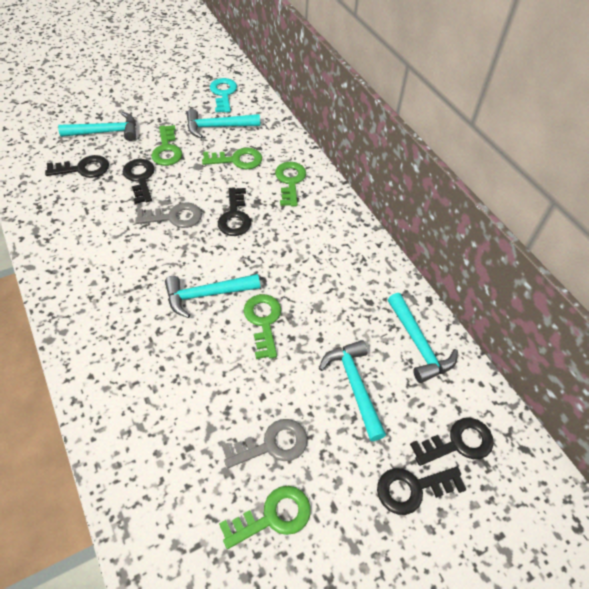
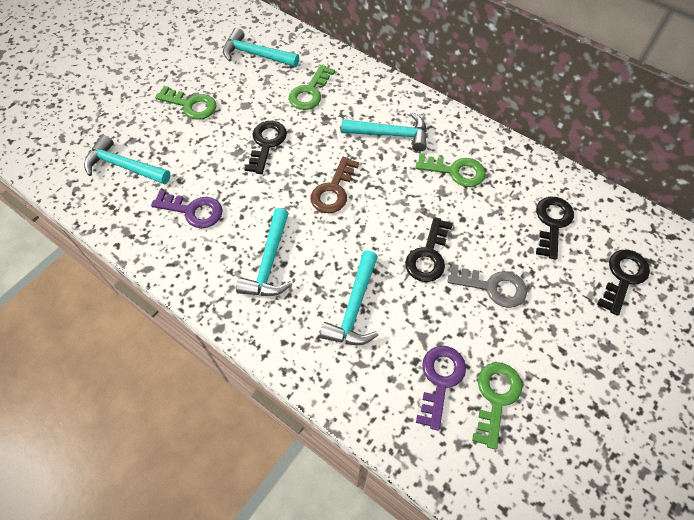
black key: [45,155,109,178] [123,159,155,204] [218,187,251,236] [377,467,467,515] [410,418,494,466] = 5 -> [244,121,287,174] [405,217,453,282] [536,197,574,260] [597,250,650,316] = 4
brown key: none = 0 -> [311,157,359,213] = 1
green key: [151,125,182,166] [202,148,262,169] [219,486,311,549] [244,294,281,359] [275,162,306,207] = 5 -> [155,86,217,120] [289,65,335,110] [415,153,486,187] [472,362,522,450] = 4
grey key: [135,202,202,228] [222,419,308,468] = 2 -> [447,264,527,308] = 1
purple key: none = 0 -> [151,190,223,228] [416,346,466,431] = 2
turquoise key: [210,78,237,113] = 1 -> none = 0

